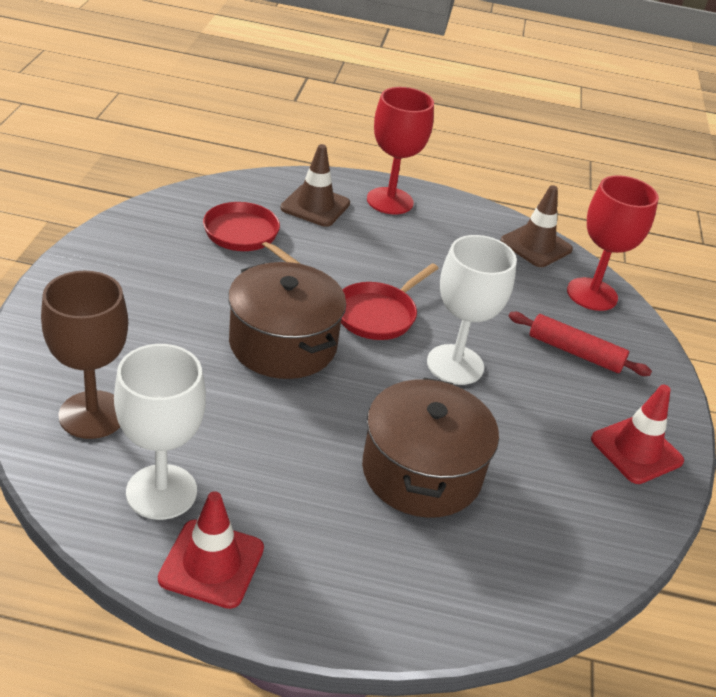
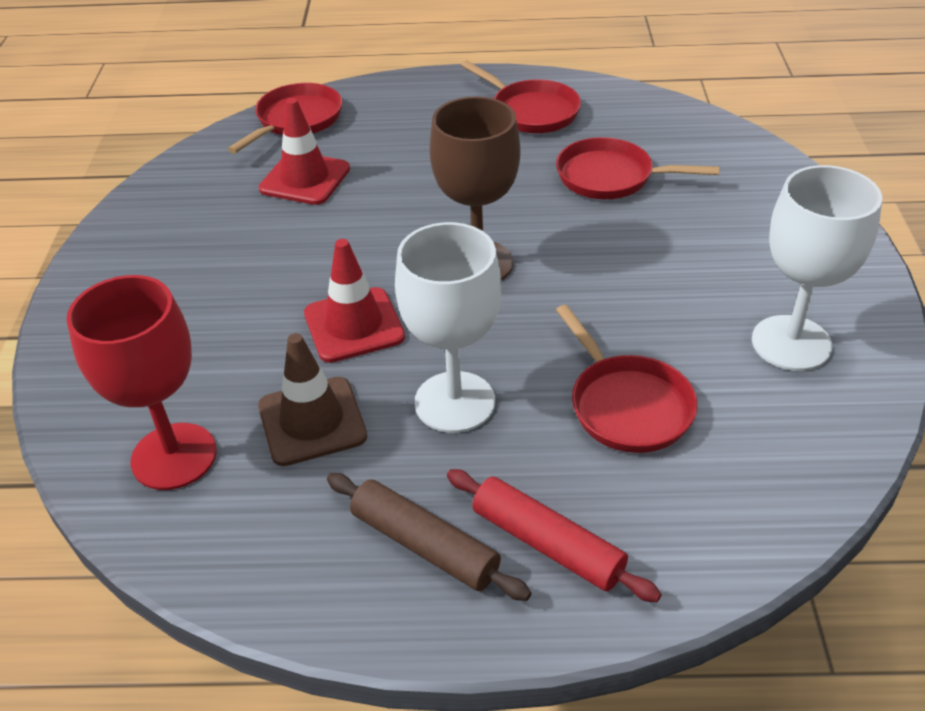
brown pot: [228,262,346,379] [362,378,499,518] = 2 -> none = 0
brown rolling pin: none = 0 -> [327,473,531,601] = 1
brown traffic cone: [281,144,350,227] [500,185,573,267] = 2 -> [258,333,367,466] = 1
red goblet: [367,87,434,214] [567,175,659,311] = 2 -> [67,275,217,490] = 1
red pan: [203,202,300,264] [341,263,439,340] = 2 -> [228,83,342,154] [461,61,581,133] [556,137,720,199] [556,305,698,453] = 4

